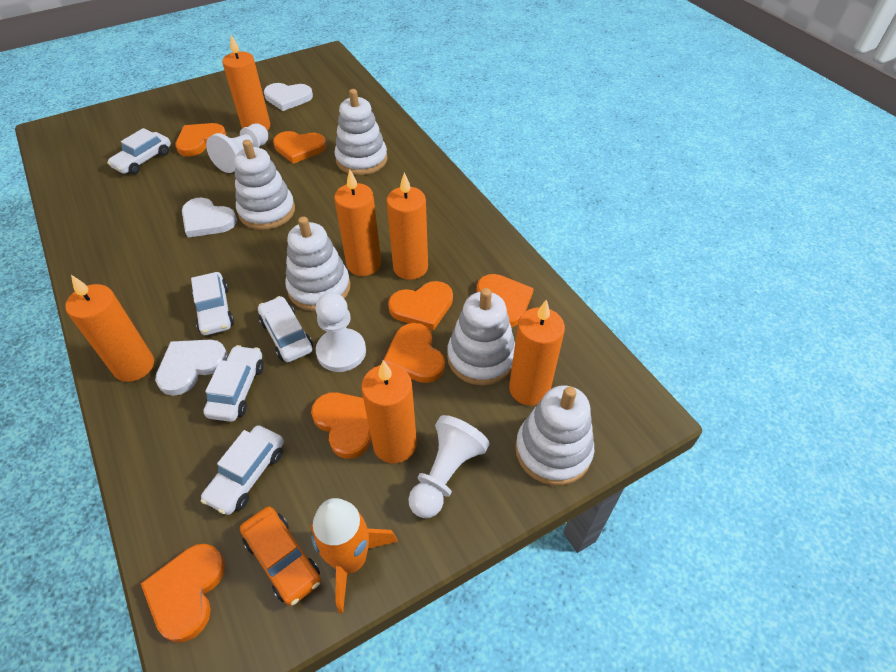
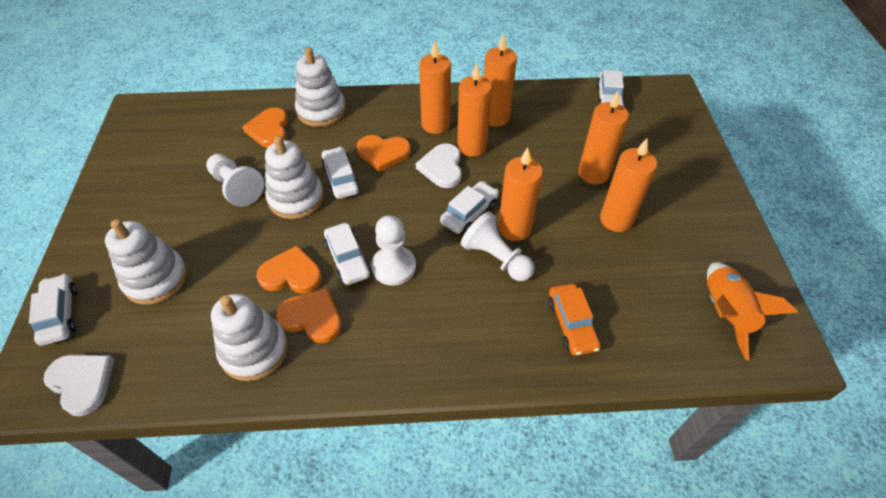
orange heart: [141,544,225,642] [176,123,226,157] [273,131,326,164] [311,392,372,459] [384,323,445,383] [388,281,453,330] [476,274,534,327] = 7 -> [243,107,288,148] [256,245,322,294] [277,288,342,343] [357,135,411,172] = 4
white heart: [155,339,228,396] [182,198,237,237] [264,83,313,111] = 3 -> [43,355,114,417] [416,143,462,188] = 2
white stacking toy: [234,140,295,230] [285,217,350,311] [335,89,388,175] [447,288,515,386] [515,385,594,486] = 5 -> [105,219,187,305] [211,294,288,381] [265,136,324,219] [295,47,346,127] = 4

